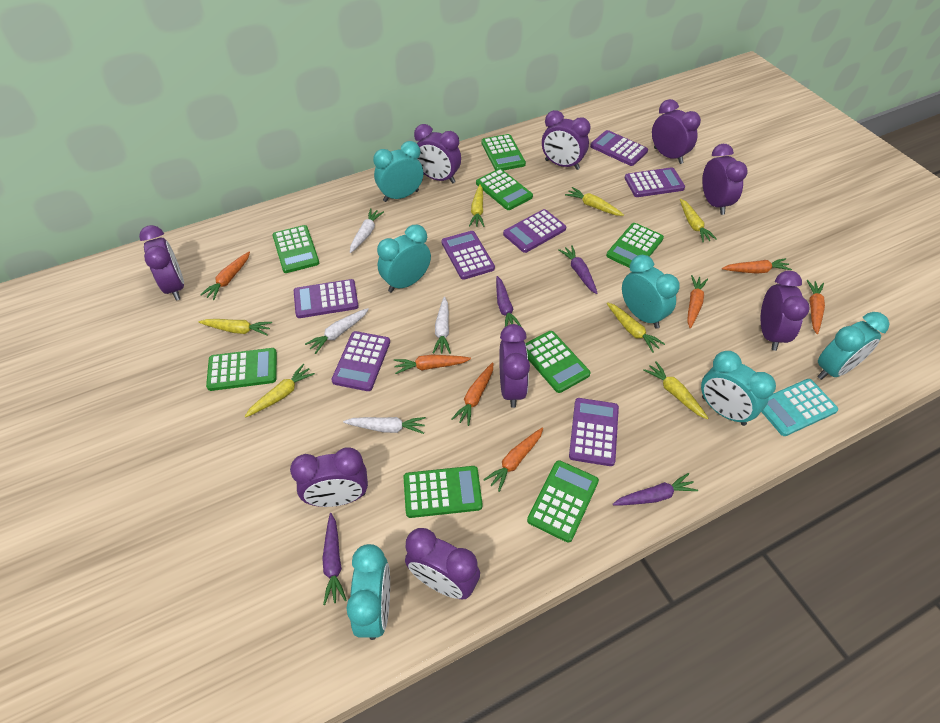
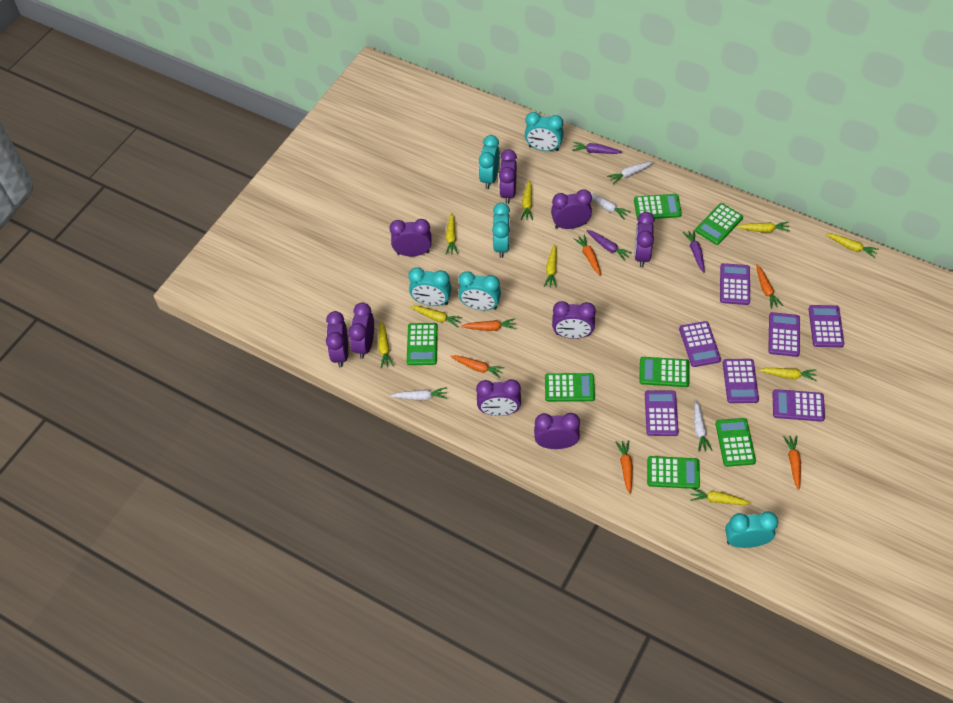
green calculator: [206,348,277,391] [272,225,319,273] [403,466,483,518] [476,169,533,210] [481,134,526,171] [525,331,590,393] [527,460,599,543] [606,223,664,268] = 8 -> [407,323,438,365] [545,373,595,402] [634,194,682,219] [639,357,689,387] [647,456,700,489] [695,203,743,245] [716,418,756,467] = 7
orange carrot: [200,252,250,300] [394,355,471,374] [452,362,493,426] [483,428,543,492] [687,275,708,328] [722,258,792,274] [807,280,825,334] = 7 -> [450,355,505,378] [461,318,516,331] [573,234,602,276] [615,440,633,495] [756,264,783,309] [783,436,801,490] = 6
purple carrot: [322,513,347,605] [496,276,522,327] [558,245,598,294] [613,473,698,505] = 4 -> [572,142,622,154] [586,230,632,261] [683,230,705,273] = 3
turquoise calculator: [762,379,838,436] = 1 -> none = 0
yellow carrot: [199,319,272,336] [245,364,315,418] [469,184,485,227] [565,187,624,216] [607,302,665,353] [643,361,708,419] [680,198,717,242] = 7 -> [378,321,394,368] [410,306,463,328] [446,213,458,255] [521,180,533,220] [544,244,557,288] [690,488,752,505] [736,222,790,233] [758,368,817,381] [826,234,879,258] = 9

